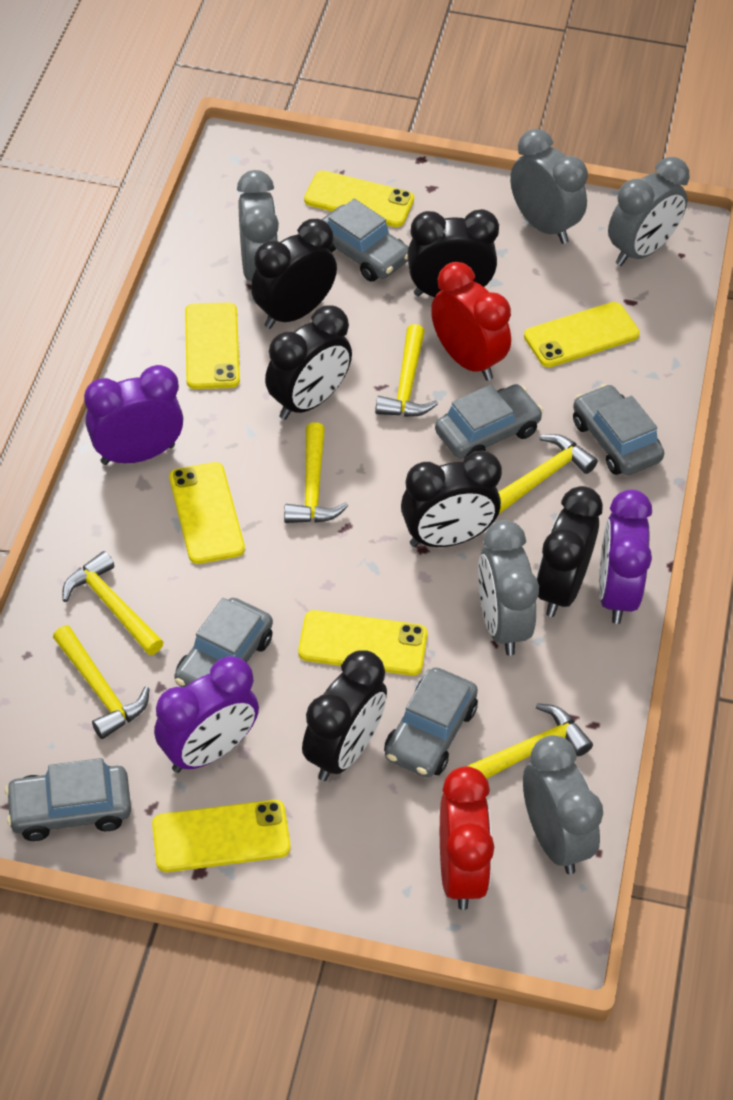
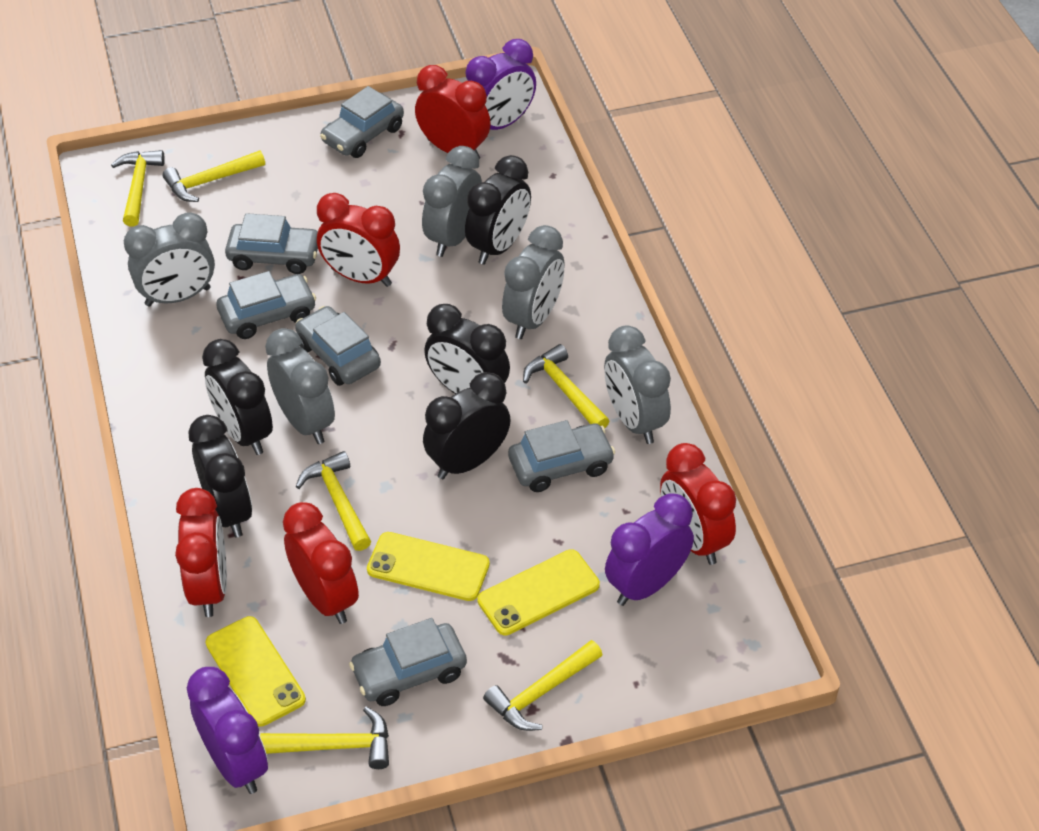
black clock: [251,219,337,329] [265,305,352,420] [302,650,387,781] [401,451,502,547] [407,209,499,297] [536,486,603,617] = 6 -> [189,415,252,537] [202,339,273,455] [423,372,511,479] [424,304,510,394] [465,155,531,265] = 5
red clock: [431,262,511,381] [440,766,494,910] = 2 -> [175,488,227,617] [283,502,359,624] [317,193,400,287] [415,65,491,159] [660,443,736,565] = 5
yellow phone: [152,800,290,872] [169,462,245,564] [185,303,240,389] [298,610,427,676] [304,170,414,227] [524,302,640,367] = 6 -> [206,616,306,727] [367,532,490,601] [477,549,600,635] = 3

